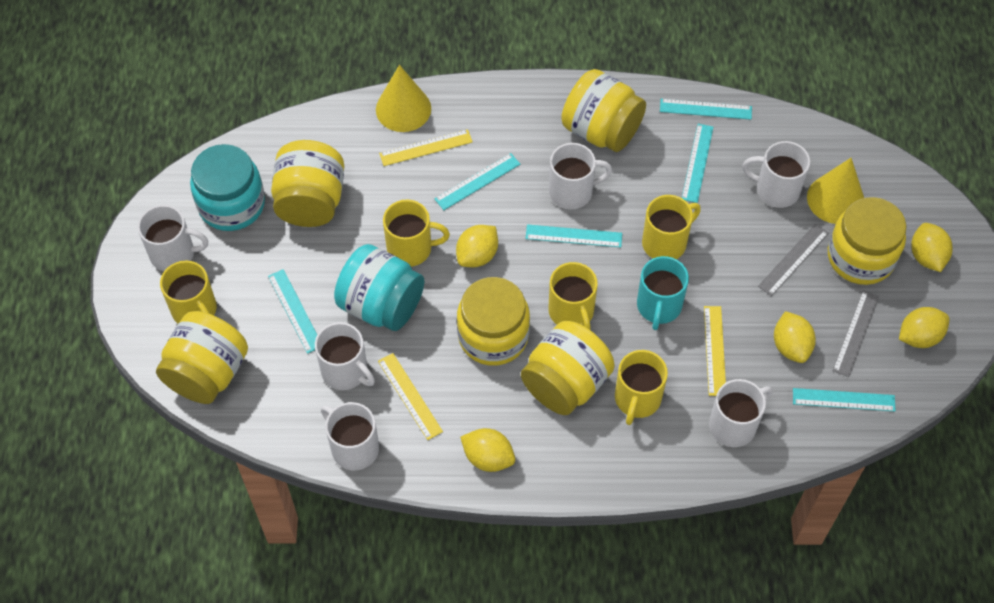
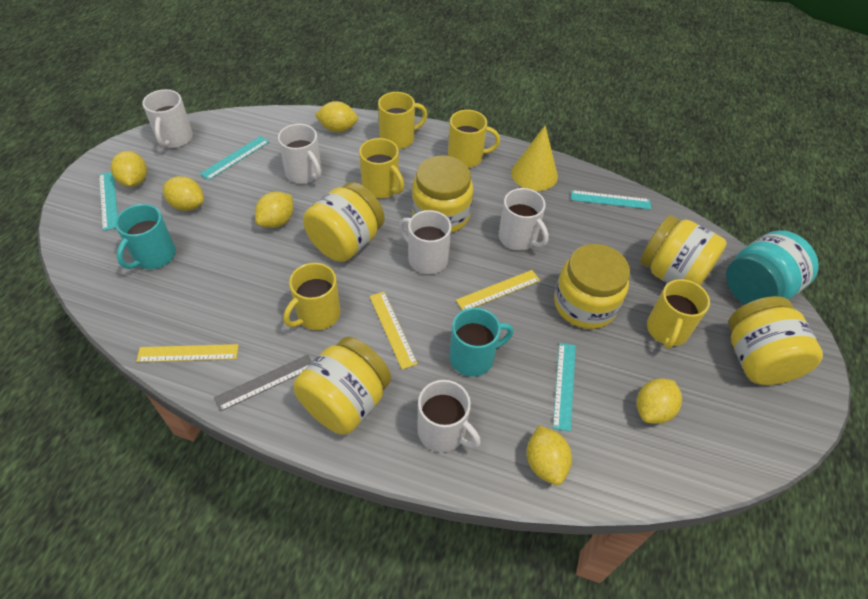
grey ruler: [758,224,829,296] [833,290,879,377] = 2 -> [214,355,312,412] = 1
turquoise jar: [190,144,265,231] [334,244,424,331] = 2 -> [726,230,819,304] = 1
turquoise mug: [637,256,689,330] = 1 -> [115,204,176,269] [449,308,514,377] = 2
turquoise ruler: [268,269,317,354] [435,153,520,210] [525,224,622,247] [660,99,752,120] [682,124,713,203] [793,388,896,412] = 6 -> [99,172,118,231] [200,136,269,180] [553,343,576,432] [571,190,651,210] = 4
white mug: [138,205,208,271] [315,322,375,390] [321,402,379,470] [549,143,612,209] [709,379,772,447] [742,141,810,208] = 6 -> [142,89,193,148] [278,124,322,184] [399,210,451,274] [417,380,481,452] [499,188,549,251] = 5
yellow cone: [376,65,431,132] [807,158,864,224] = 2 -> [511,126,558,191] = 1
yellow lemon: [456,225,498,267] [460,428,515,472] [774,311,816,363] [899,307,949,348] [911,223,953,272] = 5 -> [111,151,147,187] [163,176,204,211] [255,191,293,228] [315,101,358,132] [527,425,572,485] [637,378,682,424] = 6

